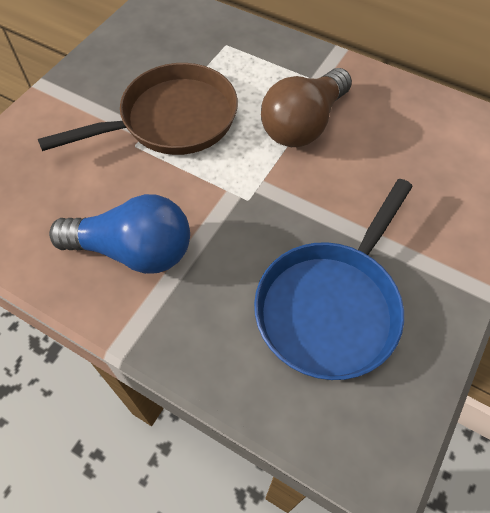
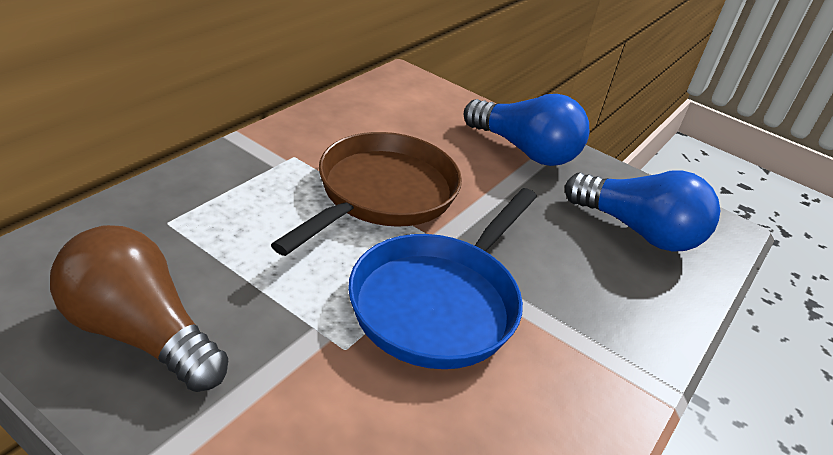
blue light bulb: [49,194,190,274] = 1 -> [464,94,589,166] [565,170,720,252] = 2

